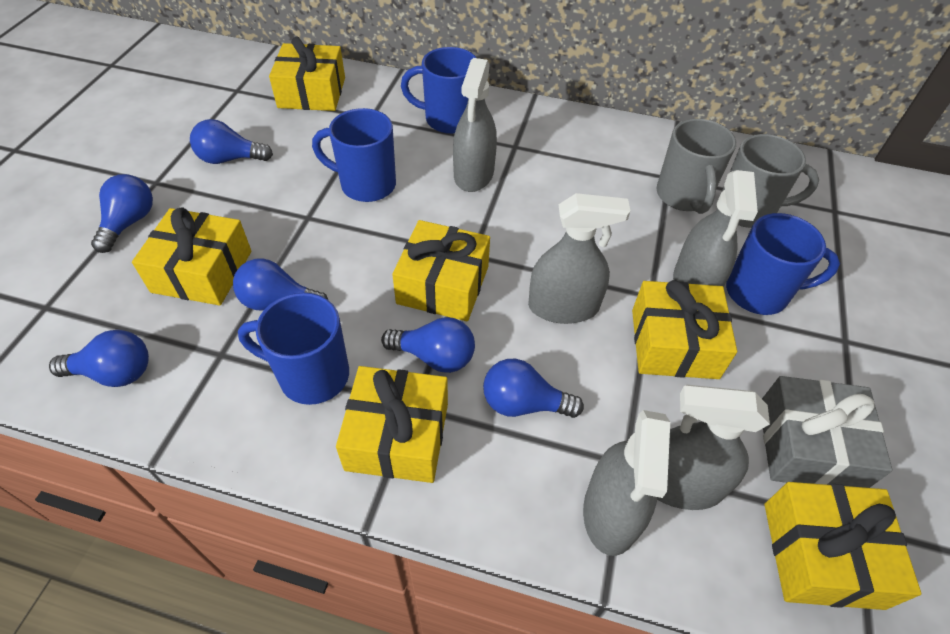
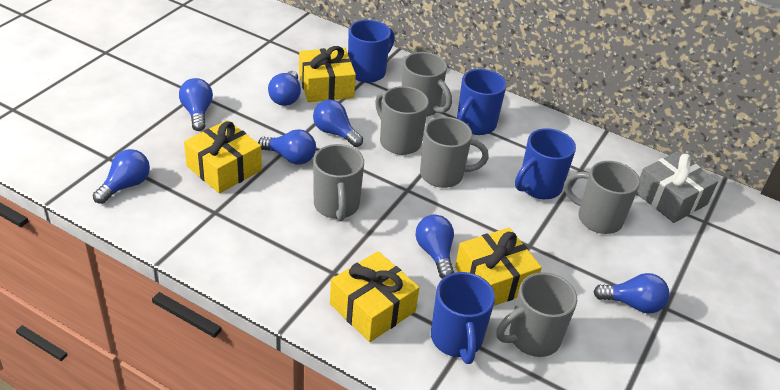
blue light bulb: [49,330,149,387] [91,174,153,253] [190,119,273,164] [233,258,328,311] [381,317,475,373] [483,359,584,418] = 6 -> [93,149,150,204] [179,78,213,131] [258,129,316,165] [268,71,301,106] [313,99,363,147] [416,214,454,279] [594,273,670,313] = 7
grey mug: [656,119,736,214] [721,134,819,228] = 2 -> [313,144,364,221] [375,86,429,155] [402,52,452,117] [420,117,489,188] [496,272,577,357] [564,161,640,234] = 6
grey spray bottle: [453,58,497,192] [528,193,631,324] [583,410,670,556] [657,385,770,510] [673,170,758,287] = 5 -> none = 0
yellow gift: [132,207,251,306] [269,37,345,111] [336,366,448,483] [392,220,490,321] [632,280,737,379] [764,482,921,610] = 6 -> [184,120,262,193] [299,46,356,102] [330,251,420,342] [455,227,542,306] = 4

